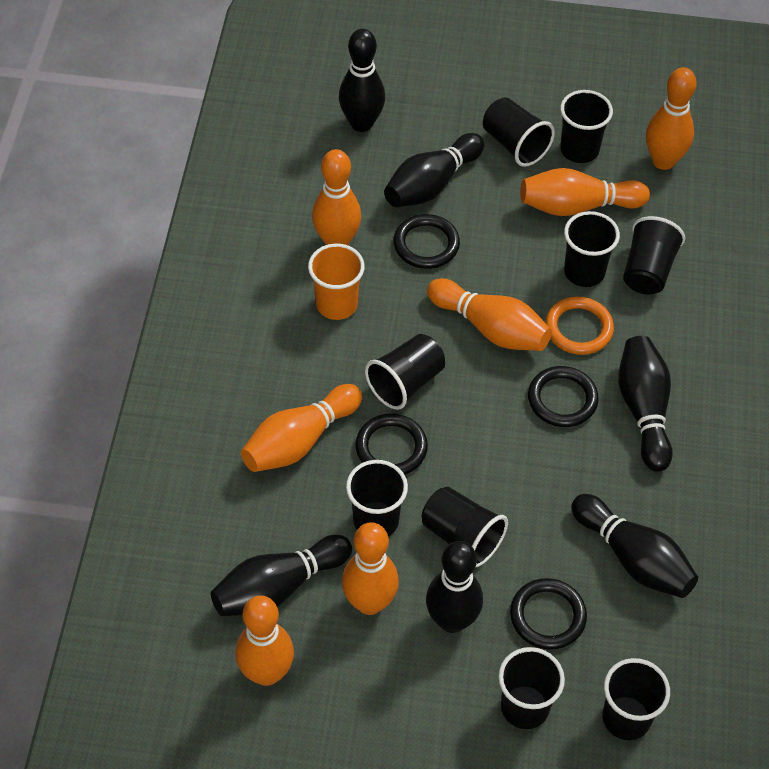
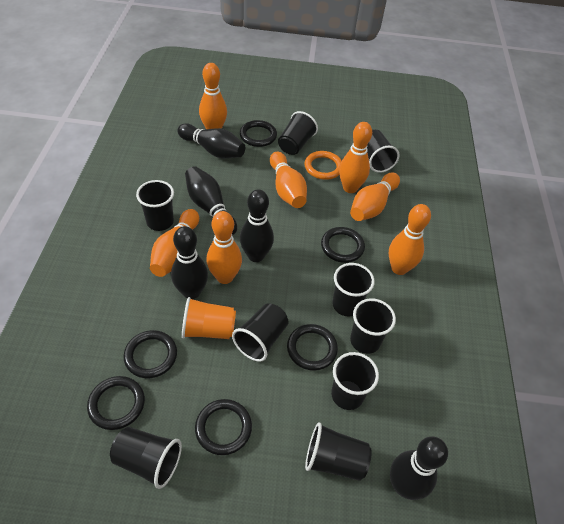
black bowling pin: [211,535,352,616] [339,29,385,132] [384,133,484,207] [426,541,483,633] [571,494,698,598] [618,336,673,472] = 6 -> [171,226,208,299] [177,123,245,159] [185,166,237,235] [240,189,274,262] [390,436,448,500] = 5
black ring: [355,413,428,475] [394,214,460,269] [510,578,587,650] [528,366,599,427] = 4 -> [87,376,145,430] [123,330,177,378] [195,399,252,455] [240,120,277,147] [287,324,338,371] [321,227,365,263] = 6

